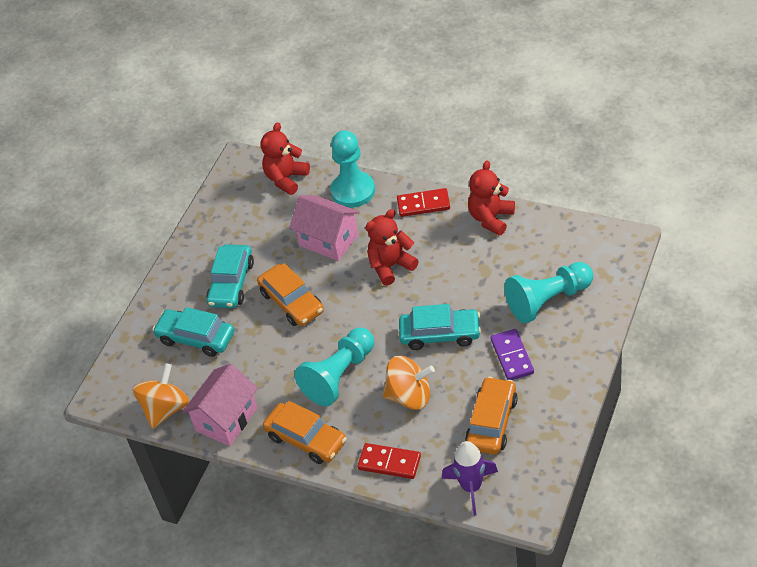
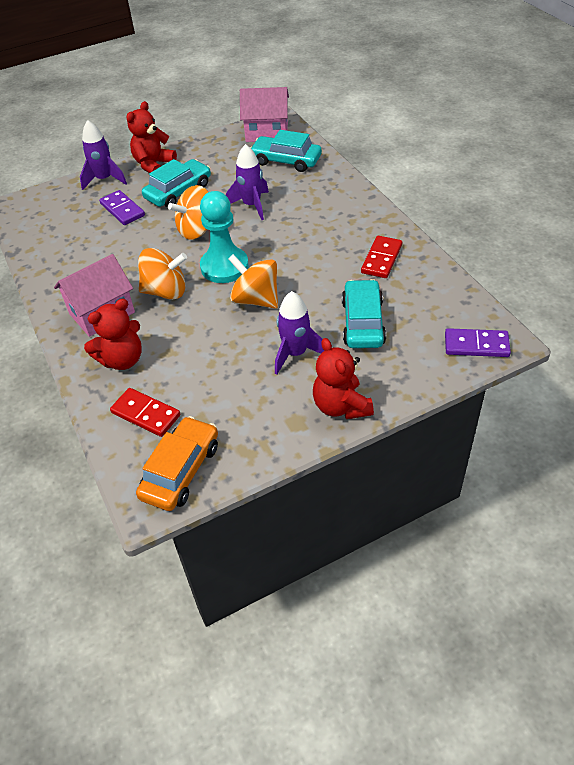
orange car: [257,263,324,326] [263,401,347,464] [465,377,518,455] = 3 -> [136,416,218,511] = 1
orange spinning top: [132,363,189,429] [383,356,435,410] = 2 -> [138,248,187,300] [168,185,208,240] [228,254,278,309] = 3
purple domino: [490,329,534,380] = 1 -> [99,190,145,225] [445,328,511,357] = 2
purple rocket: [442,441,498,516] = 1 -> [80,120,127,190] [226,144,269,220] [275,291,324,375] = 3
turquoise pawn: [295,328,374,407] [331,130,375,208] [504,262,593,323] = 3 -> [200,191,249,283] = 1

